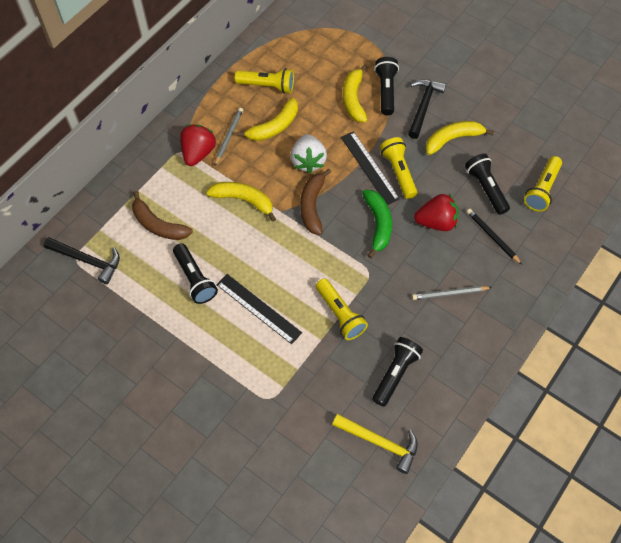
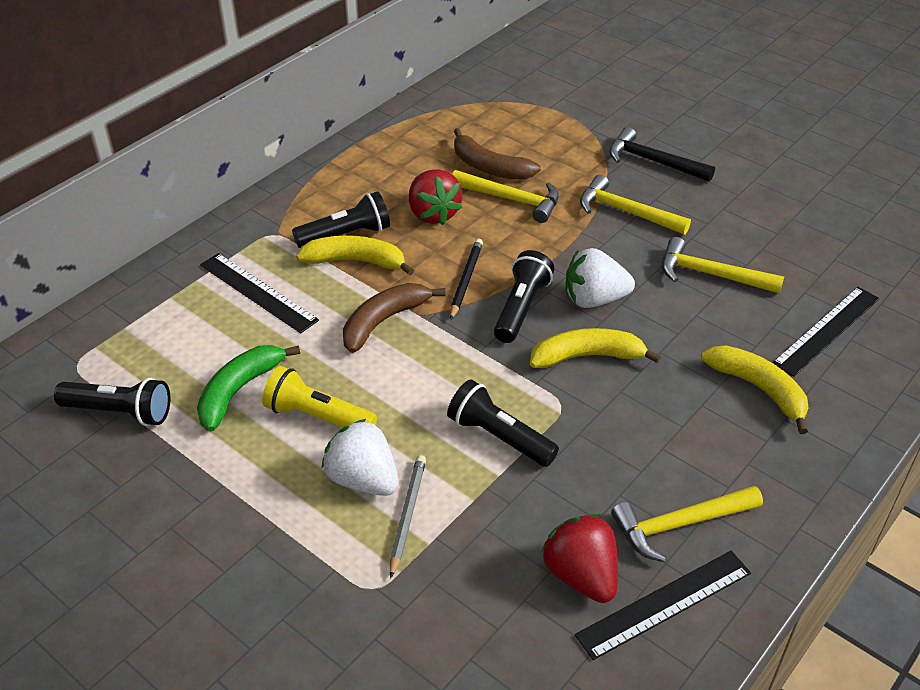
black hammer: [44,237,120,284] [408,79,446,139] = 2 -> [609,127,715,182] = 1
black ruler: [216,274,302,344] [341,131,400,205] = 2 -> [200,253,319,333] [575,551,751,660] [772,287,880,377] = 3
grey pencil: [214,108,243,166] [412,286,492,300] = 2 -> [390,455,426,579] = 1
white strawberry: [290,134,327,174] = 1 -> [322,419,399,496] [566,248,635,308] = 2
yellow banana: [206,182,276,222] [237,98,298,141] [343,64,367,122] [425,121,494,155] = 4 -> [296,235,414,276] [530,328,661,368] [701,345,809,434] = 3
yellow flashlight: [235,68,294,94] [316,278,368,340] [380,137,417,199] [524,156,562,212] = 4 -> [262,366,377,428] = 1
yellow hammer: [332,414,418,474] = 1 -> [452,170,559,223] [580,175,691,235] [611,486,763,562] [662,237,784,294] = 4

